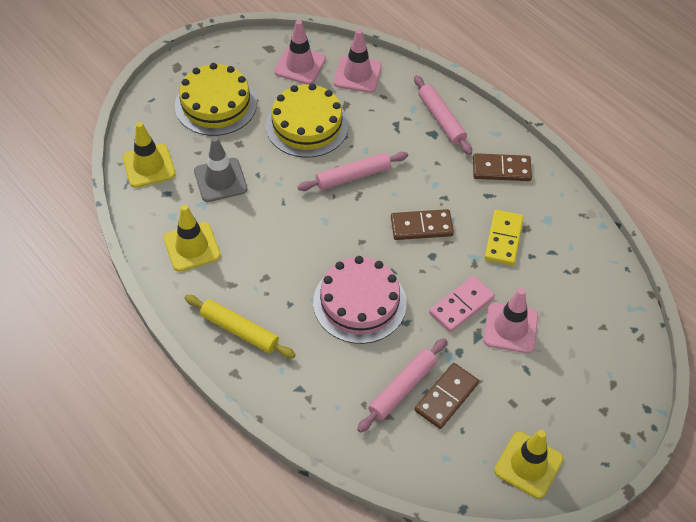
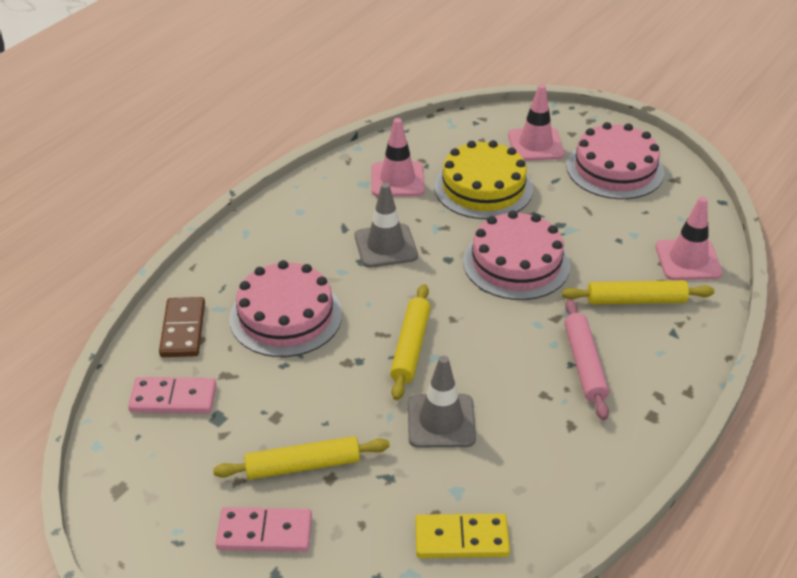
brown domino: [391,209,454,240] [414,363,479,429] [473,153,532,181] = 3 -> [159,297,205,357] = 1
grey traffic cone: [194,136,248,202] = 1 -> [355,183,418,268] [408,356,476,448] = 2
pink cake: [313,256,406,344] = 1 -> [229,260,342,357] [463,210,570,300] [566,122,664,199] = 3
pink domino: [429,276,495,332] = 1 -> [128,377,217,414] [216,507,312,552] = 2
pink rolling pin: [297,152,408,191] [357,338,447,433] [414,75,472,155] = 3 -> [564,299,609,420] = 1
yellow cake: [175,63,257,136] [266,83,349,158] = 2 -> [434,140,533,219] = 1
yellow rolling pin: [185,295,296,358] = 1 -> [213,436,390,479] [390,284,431,400] [562,281,714,304] = 3
yellow traffic cone: [123,122,175,188] [163,205,221,272] [494,430,563,499] = 3 -> none = 0

